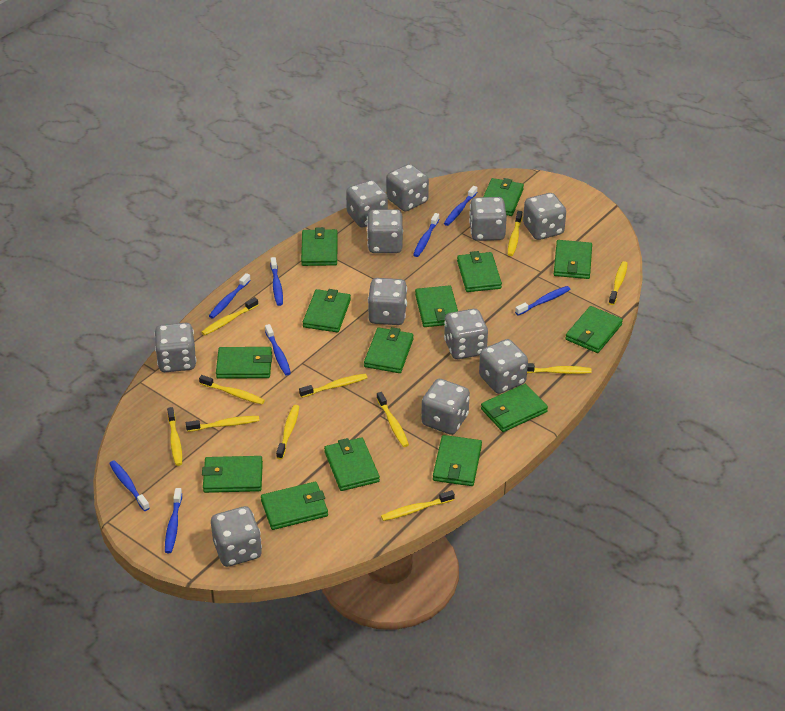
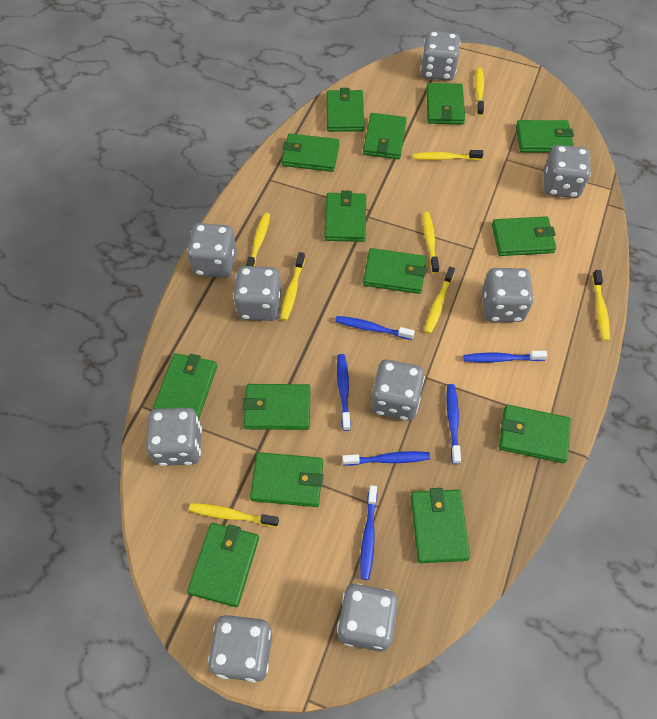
blue toothbrush: [109,460,150,511] [165,488,182,553] [209,273,251,318] [265,324,291,375] [270,257,283,306] [413,213,439,257] [444,186,477,226] [515,286,571,316] = 8 -> [335,316,415,340] [337,354,351,431] [342,451,430,466] [360,485,377,580] [446,384,461,464] [463,351,547,362] = 6
grey dice: [154,323,196,372] [211,506,262,567] [346,180,388,228] [367,209,403,253] [368,278,407,325] [386,164,429,211] [421,379,470,435] [444,309,488,359] [469,197,507,241] [479,339,528,394] [523,193,566,240] = 11 -> [146,408,202,466] [187,223,237,278] [208,615,272,683] [233,266,281,321] [337,583,398,652] [371,359,425,421] [420,31,460,81] [482,268,534,322] [544,145,591,198] = 9
yellow toothbrush: [167,407,182,466] [186,416,260,432] [199,375,265,404] [202,297,258,335] [276,405,299,460] [299,373,368,398] [376,392,409,447] [381,490,455,521] [508,211,522,256] [527,363,592,374] [609,261,628,305] = 11 -> [189,503,279,527] [246,213,270,266] [281,252,305,321] [413,150,483,160] [423,212,439,274] [425,267,455,334] [475,68,484,116] [592,270,610,341] = 8

